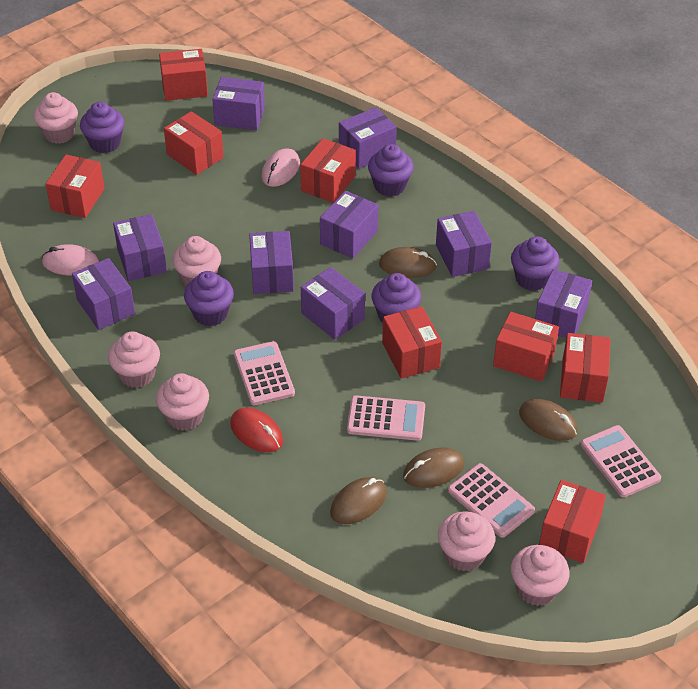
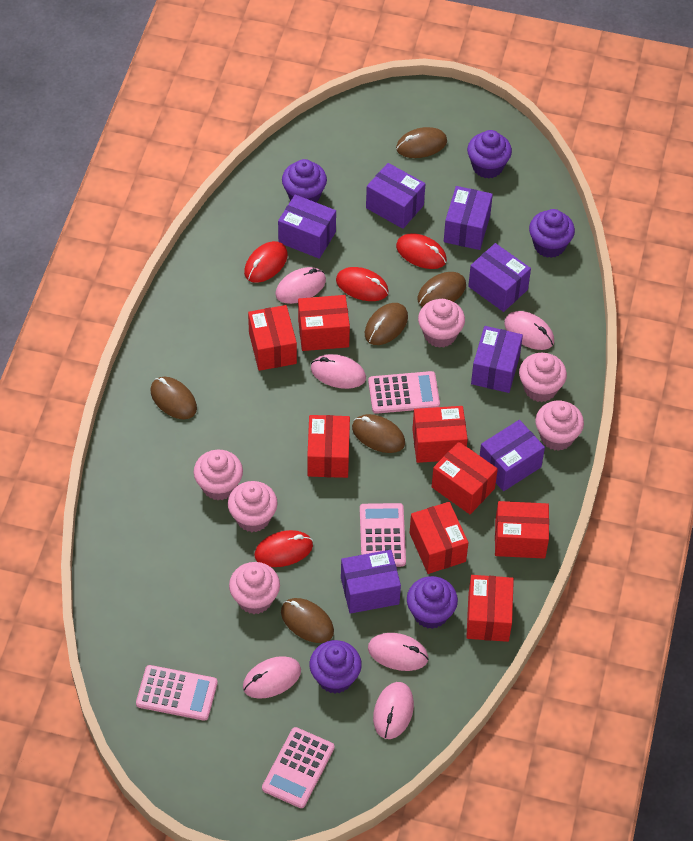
brown mouse: [330,477,387,524] [379,247,437,278] [403,448,464,488] [519,399,577,441] = 4 -> [151,377,197,419] [281,598,334,643] [352,414,405,453] [365,303,408,345] [396,127,447,158] [417,272,466,307] = 6
pink mouse: [42,244,99,276] [261,148,300,187] = 2 -> [243,656,301,699] [275,267,326,304] [311,354,366,389] [368,633,429,671] [373,682,414,739] [504,311,554,350] = 6
purple box: [72,258,135,330] [113,214,167,281] [212,77,265,130] [249,231,294,294] [301,267,365,340] [320,191,378,259] [339,107,397,169] [436,211,492,277] [535,269,592,338] = 9 -> [278,195,336,259] [341,550,401,614] [366,163,425,229] [444,186,493,250] [468,243,531,312] [471,326,523,393] [480,420,545,491] = 7
red mouse: [230,408,283,452] = 1 -> [244,241,288,283] [254,530,313,567] [336,267,389,301] [396,233,447,269] = 4

